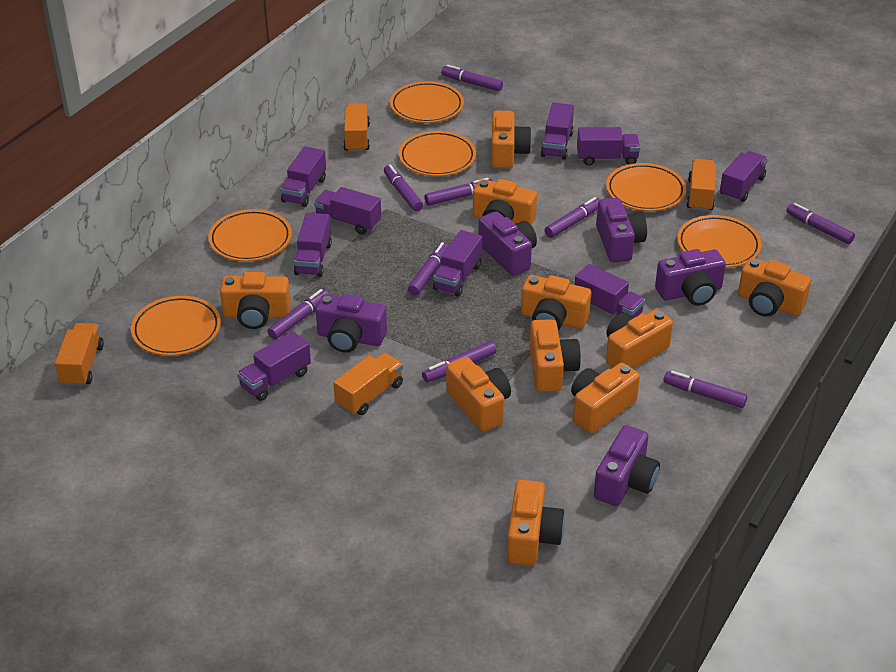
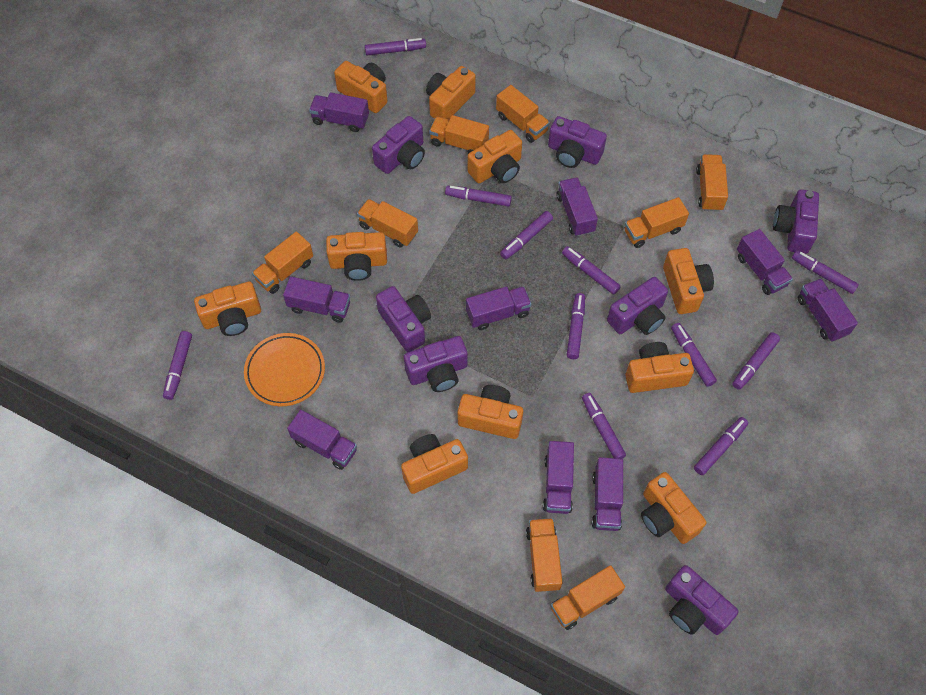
orange plate: [131,296,221,356] [208,209,292,262] [390,81,464,123] [399,131,476,176] [606,163,686,211] [677,215,762,268] = 6 -> [244,333,325,406] = 1
orange truck: [55,323,104,387] [333,353,403,415] [343,104,370,152] [686,159,716,212] = 4 -> [252,232,313,294] [357,199,418,248] [429,115,489,154] [496,85,550,143] [526,518,563,592] [551,565,625,630] [625,197,689,248] [696,154,728,212] = 8
purple camera: [316,294,387,353] [478,211,537,276] [594,425,660,506] [596,198,647,262] [655,249,726,306] = 5 -> [372,116,425,174] [376,286,431,352] [404,336,468,392] [548,116,607,168] [607,277,668,335] [665,565,738,635] [773,189,819,254] = 7
purple marker: [267,289,329,339] [384,165,423,212] [408,242,449,295] [422,341,497,382] [425,178,493,206] [441,65,503,91] [545,197,600,238] [663,371,747,408] [787,203,855,244] = 9 -> [163,331,192,400] [365,38,426,56] [445,186,512,207] [500,211,553,259] [562,246,621,295] [567,293,585,359] [582,393,626,459] [671,323,717,387] [694,417,748,475] [732,332,780,390] [792,250,859,294] = 11

